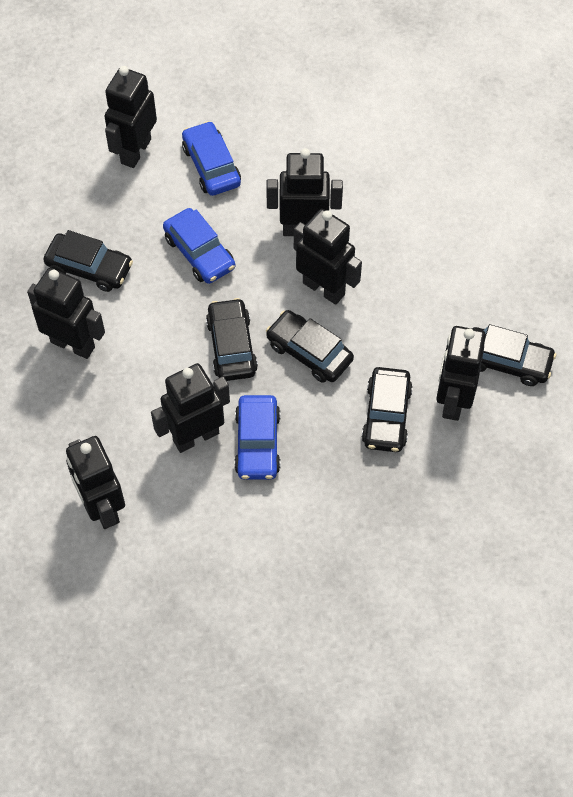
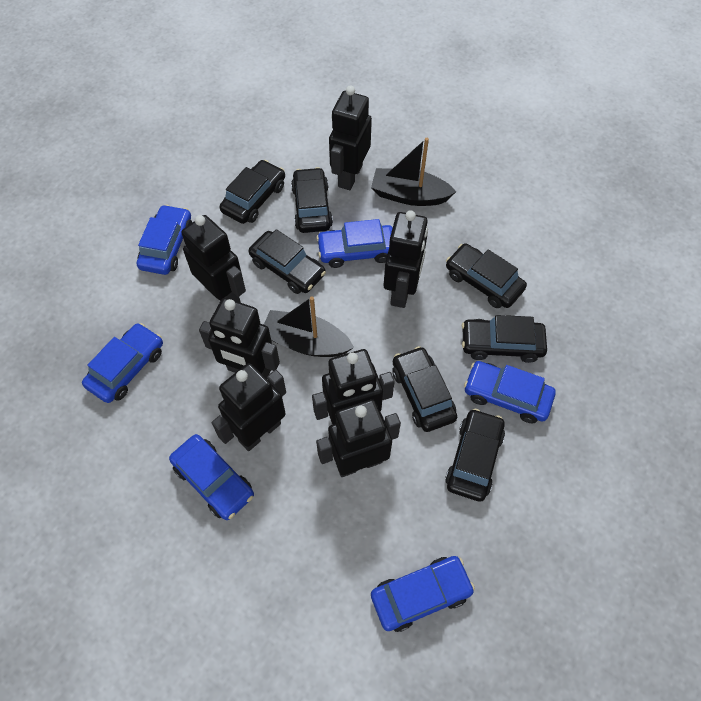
black boat: none = 0 -> [264,296,354,357] [371,138,456,206] = 2
black car: [43,230,133,292] [206,298,258,381] [266,310,354,383] [362,367,413,452] [472,324,556,386] = 5 -> [220,160,285,224] [249,229,326,294] [291,167,333,233] [392,346,457,432] [445,409,505,502] [446,243,527,308] [462,315,547,363] = 7
blue car: [163,208,235,284] [182,121,241,196] [234,395,280,480] = 3 -> [82,323,163,403] [137,204,192,275] [169,434,254,520] [316,219,392,268] [371,556,475,632] [464,361,556,423] = 6

